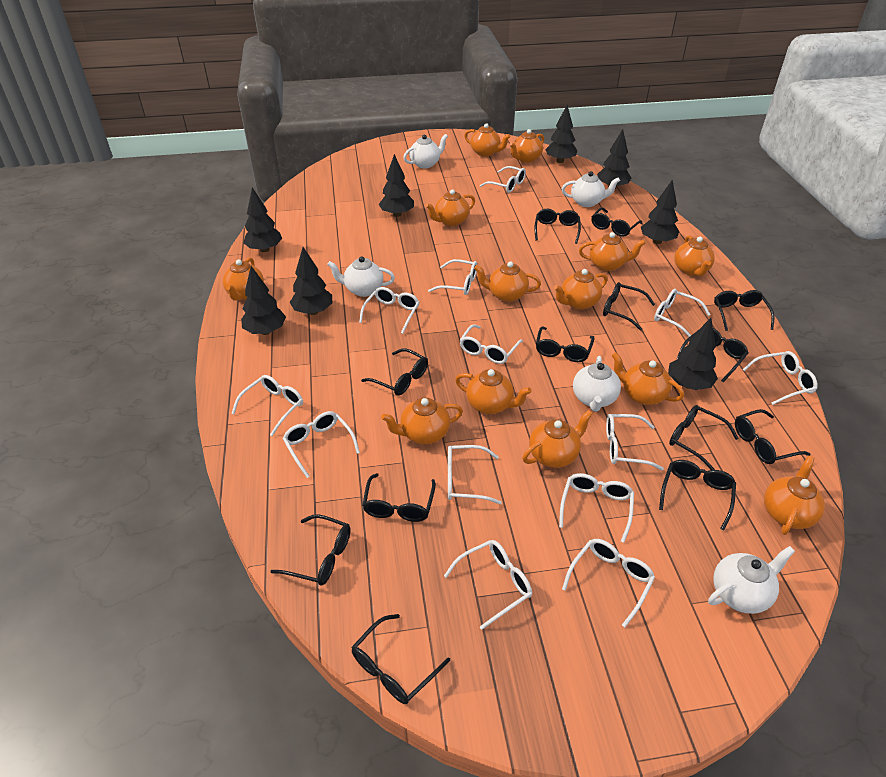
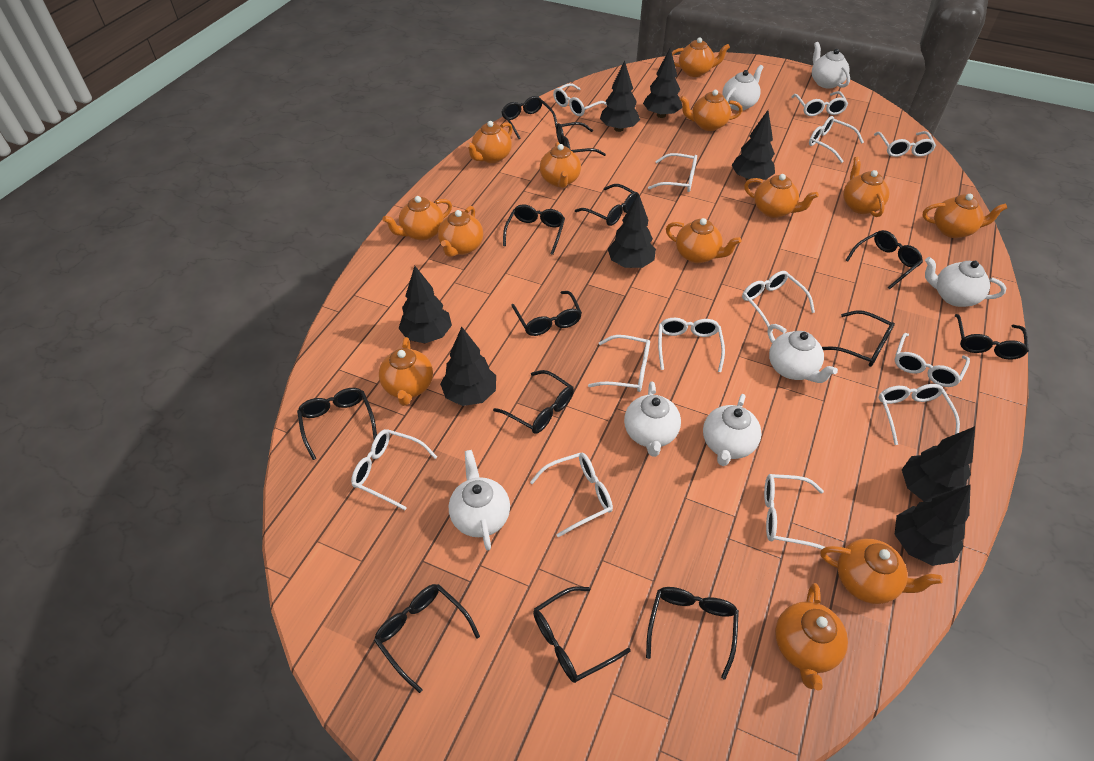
white teapot: [327,256,395,297] [403,134,448,168] [562,171,620,207] [573,356,621,412] [708,546,795,614] = 5 -> [449,450,510,550] [624,381,681,457] [703,394,761,466] [722,65,763,111] [768,324,838,383] [812,42,850,89] [925,257,1006,307] = 7

